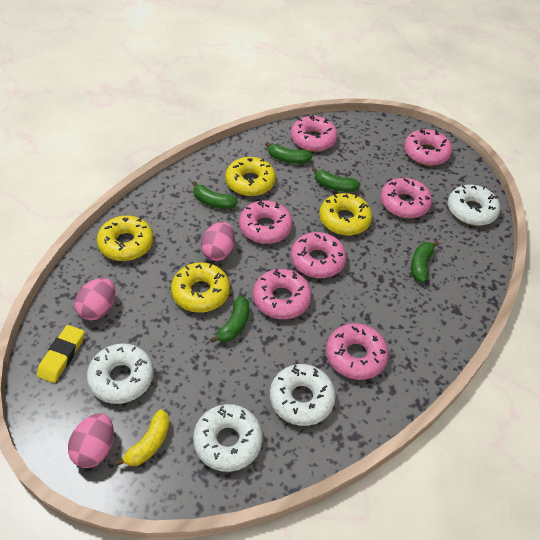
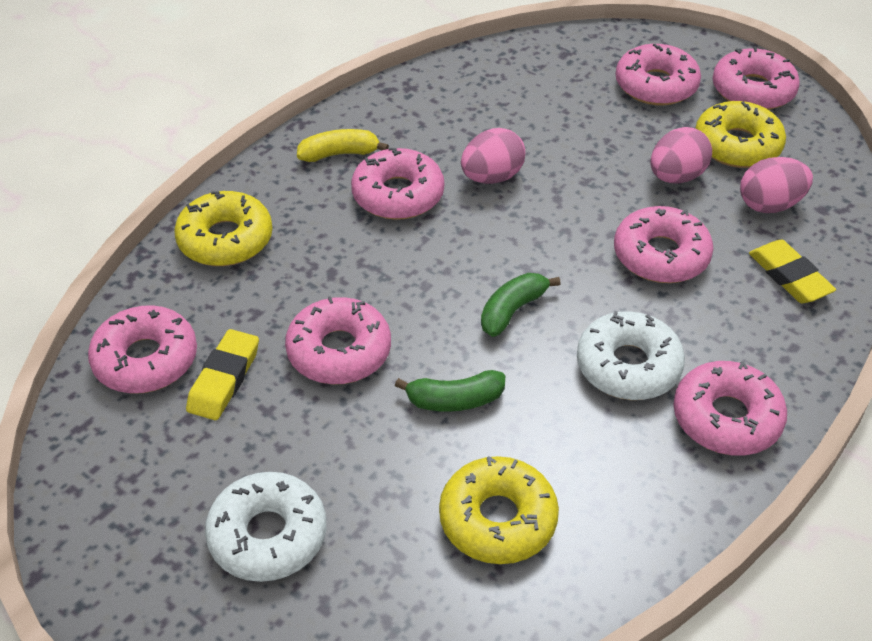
green banana: [192,181,238,209] [210,296,249,343] [265,142,312,164] [312,167,360,192] [411,241,439,283] = 5 -> [395,370,505,412] [481,273,561,337] = 2
white donut: [87,344,154,404] [193,404,263,472] [270,364,336,426] [448,185,500,226] = 4 -> [205,472,327,582] [577,311,685,400] = 2
yellow donut: [97,216,153,261] [171,262,230,313] [225,157,276,196] [319,193,372,236] = 4 -> [174,191,273,266] [439,456,559,564] [695,101,786,168] = 3
yellow eraser: [37,325,84,383] = 1 -> [186,329,259,420] [749,240,836,303] = 2

